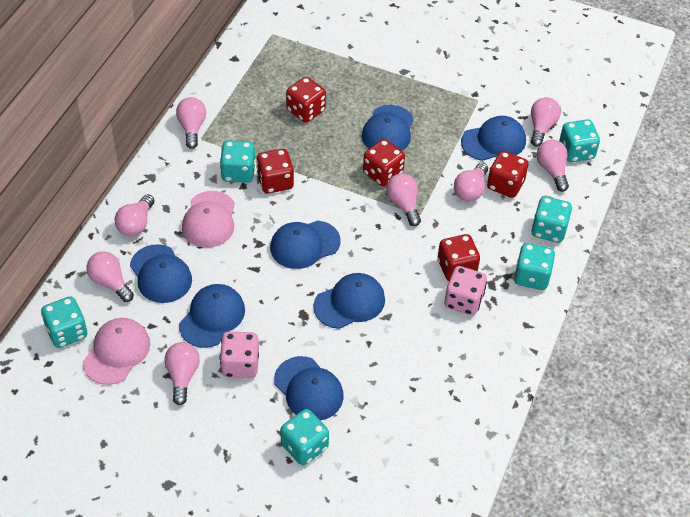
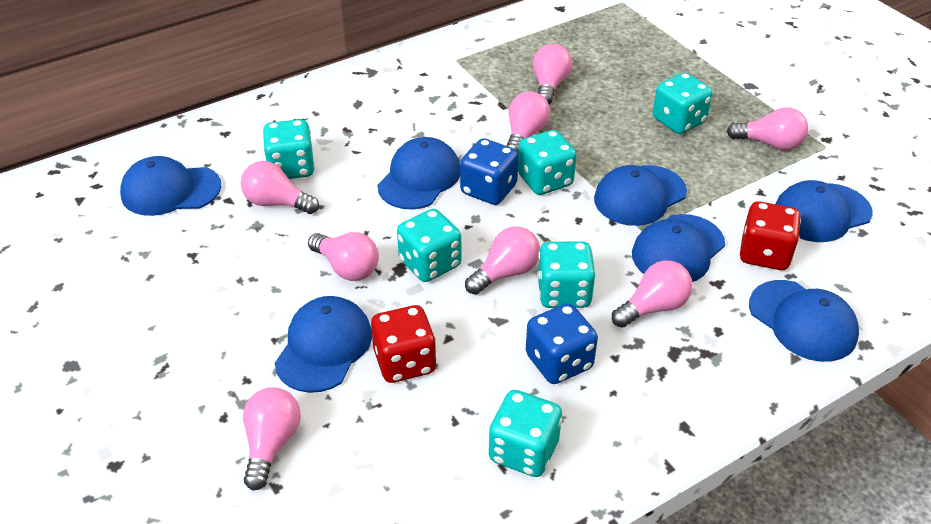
blue dice: none = 0 -> [460,138,519,205] [526,303,598,384] = 2
pink cap: [83,318,150,385] [182,191,235,247] = 2 -> none = 0
pink dice: [220,332,259,378] [445,266,487,315] = 2 -> none = 0
red dice: [256,149,294,194] [286,77,326,123] [363,139,405,187] [437,234,480,281] [487,151,529,198] = 5 -> [371,305,437,383] [740,201,801,270] = 2

